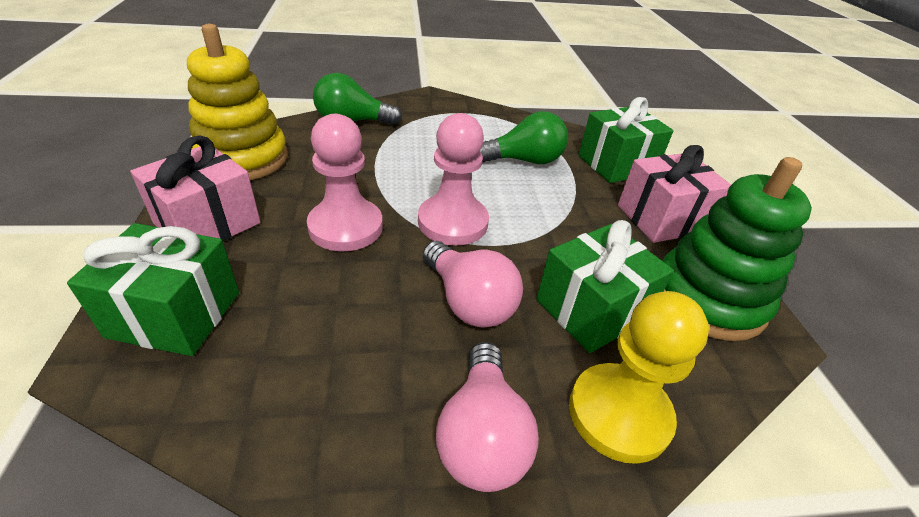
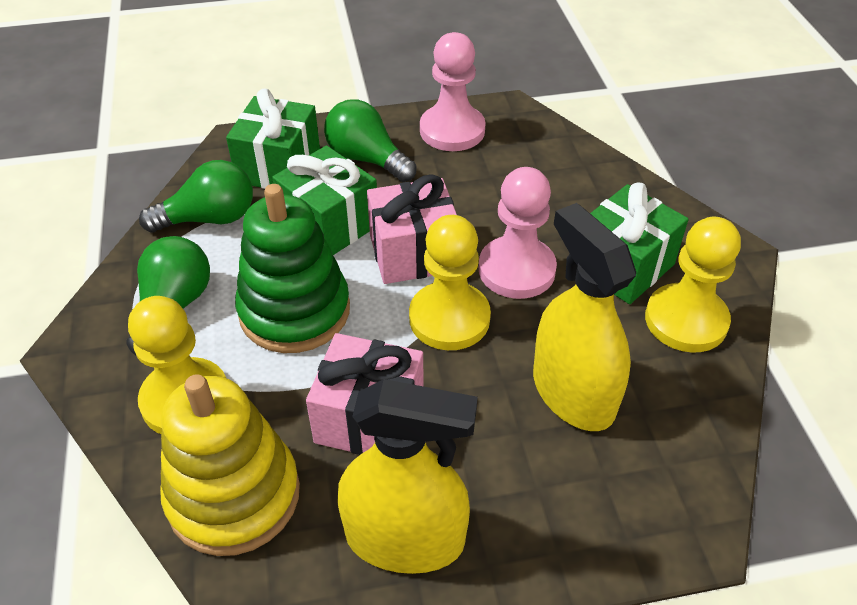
green light bulb: [313,73,402,125] [480,111,568,164] = 2 -> [126,236,210,355] [139,160,253,233] [324,100,417,182] = 3
pink light bulb: [423,241,523,328] [436,342,539,492] = 2 -> none = 0
yellow pawn: [569,291,709,464] = 1 -> [128,296,226,434] [409,215,491,350] [645,217,741,353] = 3
yellow spray bottle: none = 0 -> [338,379,478,574] [533,203,636,431] = 2

